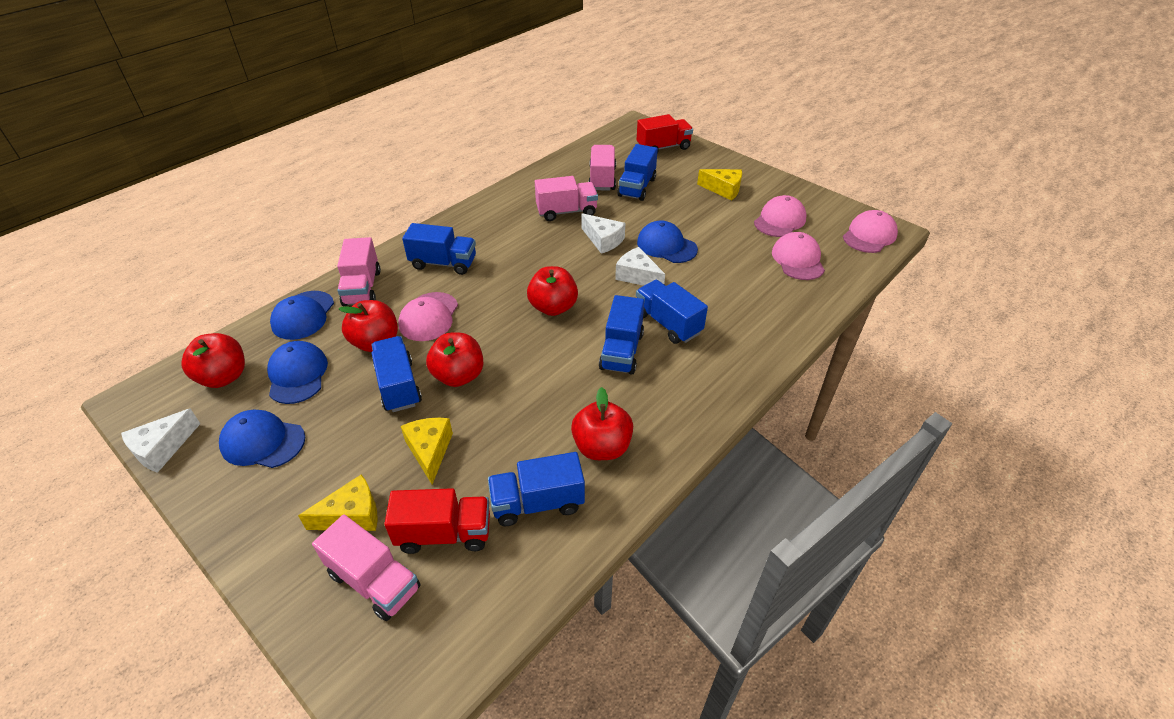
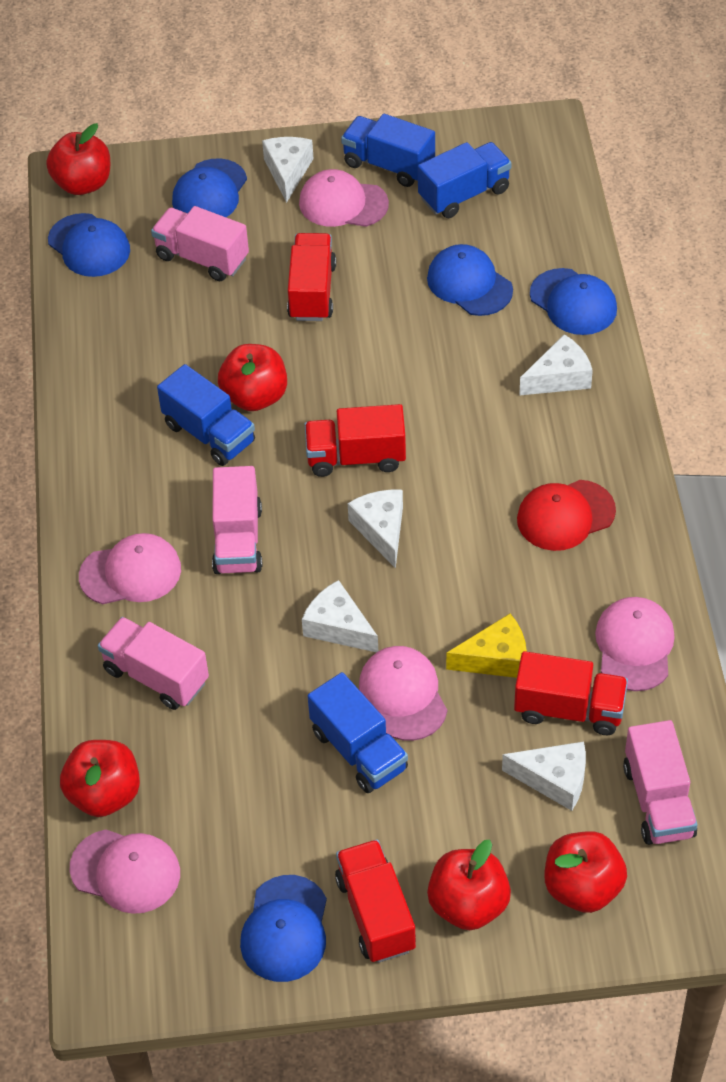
blue cap: [219,410,305,468] [267,341,328,404] [270,291,334,340] [637,220,698,263] = 4 -> [48,213,130,277] [172,158,247,217] [240,875,327,982] [427,244,513,316] [530,268,617,335] = 5
blue truck: [371,336,422,412] [402,223,476,275] [488,452,585,526] [599,295,644,374] [617,144,658,201] [636,280,708,344] = 6 -> [157,364,255,466] [308,672,408,793] [341,114,435,187] [418,142,512,218] = 4
pink cap: [398,292,458,341] [754,195,807,237] [772,232,825,280] [843,210,898,253] = 4 -> [70,829,180,914] [79,533,181,604] [299,169,389,227] [359,646,447,741] [595,597,675,691] = 5
red cap: none = 0 -> [517,480,616,551] = 1
red truck: [384,488,490,554] [636,114,693,153] = 2 -> [287,233,336,321] [305,404,406,477] [335,839,416,963] [514,651,628,735] = 4
white cheese: [121,408,200,473] [581,213,625,254] [615,247,665,286] = 3 -> [262,137,314,203] [302,580,378,653] [348,490,403,568] [502,742,586,811] [519,334,593,396] = 5
yellow cheese: [298,474,377,531] [401,418,453,484] [697,169,742,201] = 3 -> [446,614,527,678] = 1

